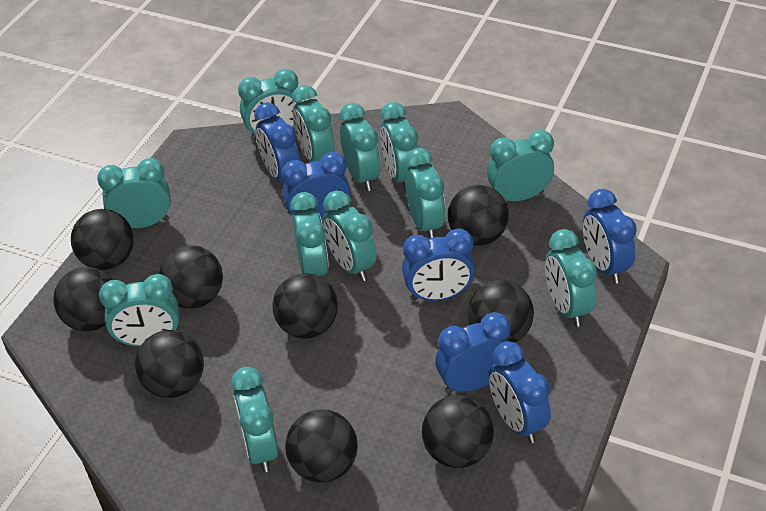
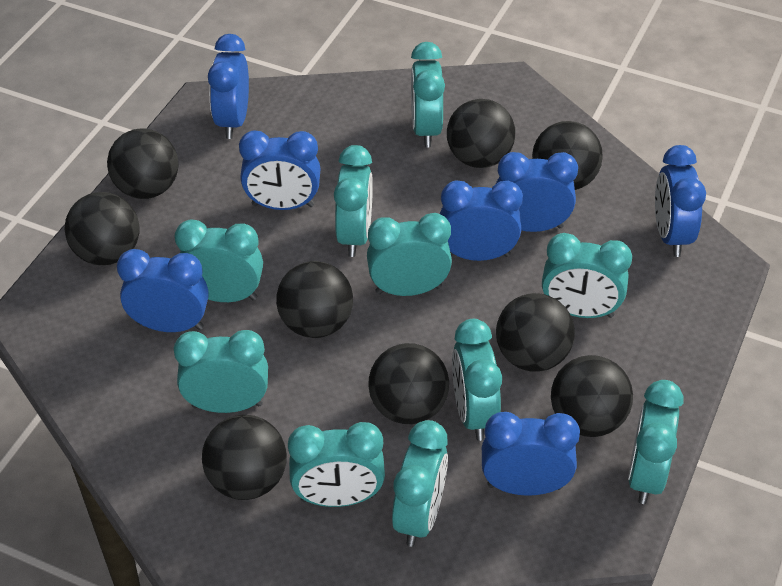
blue clock: [254,102,300,181] [282,152,350,222] [402,228,475,301] [435,312,511,394] [489,341,551,443] [583,189,637,284] = 6 -> [117,249,209,332] [208,34,249,139] [239,130,321,210] [440,180,523,261] [482,412,580,496] [496,152,578,232] [655,145,706,257] = 7
turquoise clock: [97,158,171,228] [99,274,179,347] [231,367,278,472] [238,69,302,141] [290,192,329,276] [292,85,335,162] [323,190,377,281] [340,103,381,191] [380,102,418,191] [405,148,446,238] [487,130,554,201] [545,229,597,327] = 12 -> [174,330,268,413] [175,219,263,302] [288,422,385,507] [334,145,373,257] [367,213,452,296] [392,420,448,547] [411,42,445,148] [452,319,502,441] [542,233,632,318] [628,380,683,504] = 10

